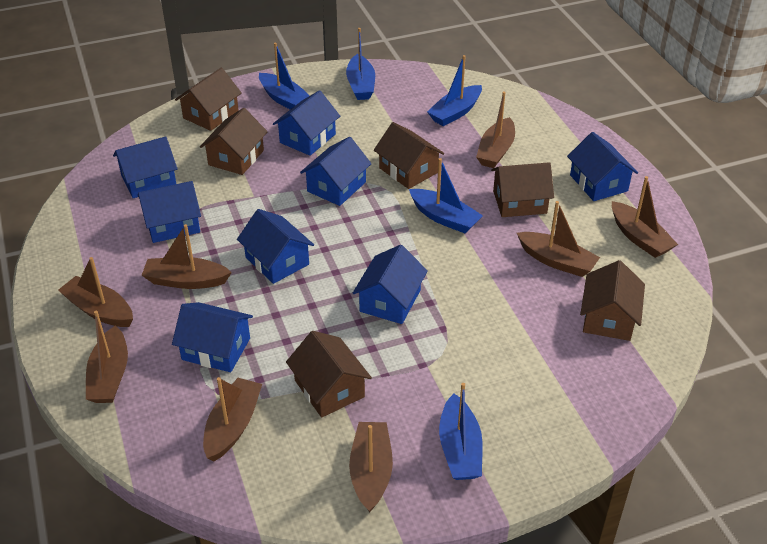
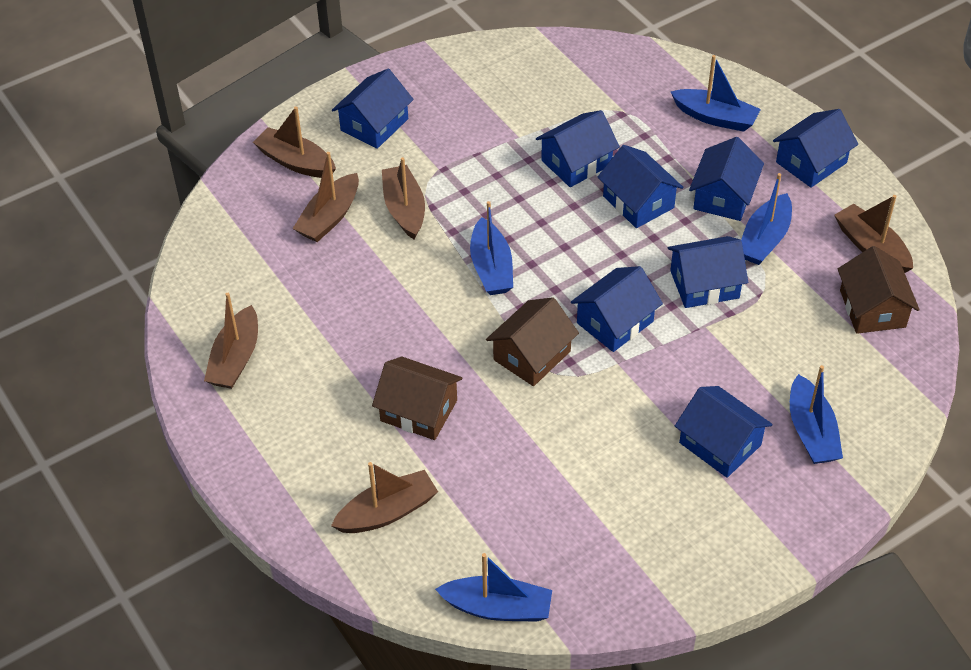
brown boat: [58,257,133,327] [86,311,128,403] [142,224,232,289] [203,377,262,461] [349,422,393,512] [476,92,515,168] [517,201,600,277] [612,176,678,258] = 8 -> [204,293,258,389] [253,106,336,178] [293,152,359,242] [331,462,438,533] [382,157,425,239] [834,195,913,273] = 6
brown house: [175,68,242,131] [200,108,268,175] [286,331,372,418] [374,122,444,189] [491,162,554,217] [580,260,645,341] = 6 -> [372,357,463,440] [486,297,579,386] [838,246,920,334] = 3

